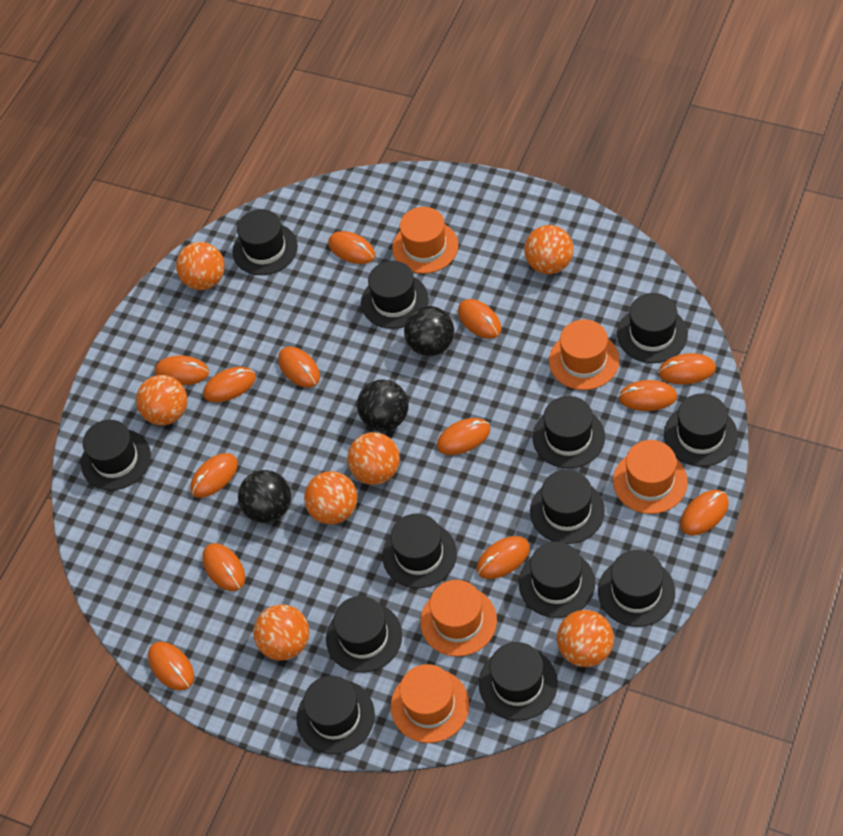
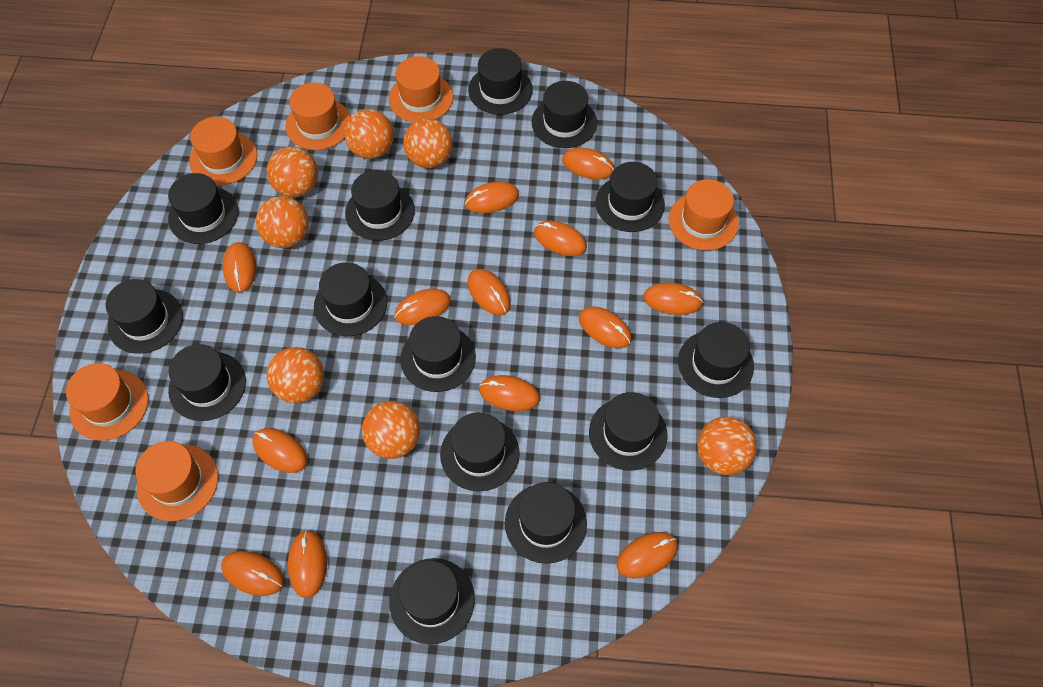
black ball: [238,470,291,523] [357,380,409,431] [404,306,454,356] = 3 -> none = 0
black hat: [81,420,151,491] [232,209,298,275] [297,676,375,754] [326,596,402,673] [361,261,429,329] [382,513,457,588] [479,642,558,721] [519,542,595,618] [530,470,605,544] [532,396,605,468] [598,550,675,627] [617,293,688,363] [664,393,738,467] = 13 -> [106,279,183,354] [168,173,239,244] [168,344,246,421] [314,262,387,336] [345,170,415,241] [389,558,475,644] [400,316,476,392] [440,412,520,491] [468,48,533,115] [505,482,587,564] [532,81,597,148] [589,392,668,470] [596,162,665,232] [678,322,754,398] = 14
orange hat: [391,664,469,743] [392,207,459,274] [420,580,497,657] [549,319,620,390] [613,440,688,514] = 5 -> [66,363,148,441] [135,441,218,521] [189,117,257,186] [286,83,351,150] [389,56,453,122] [669,179,739,251] = 6

